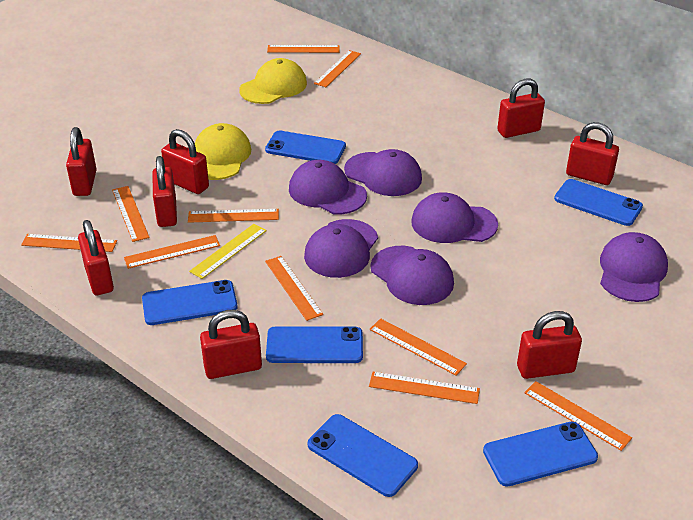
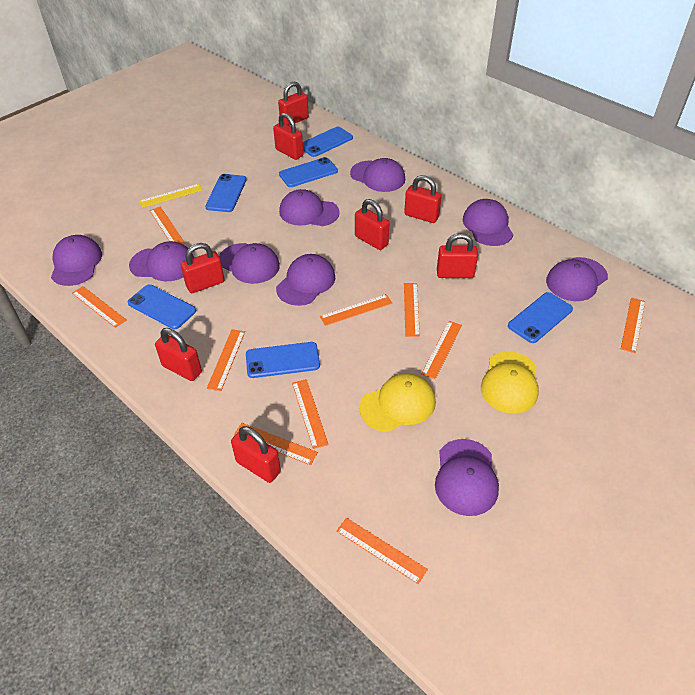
purple cap: [289,160,367,214] [304,219,378,278] [344,149,422,196] [370,246,454,305] [411,192,498,243] [600,232,668,302] = 6 -> [51,235,102,286] [129,241,194,281] [219,243,280,284] [276,254,335,306] [279,189,340,226] [350,158,405,192] [435,439,499,516] [463,199,513,246] [546,257,608,301] = 9

